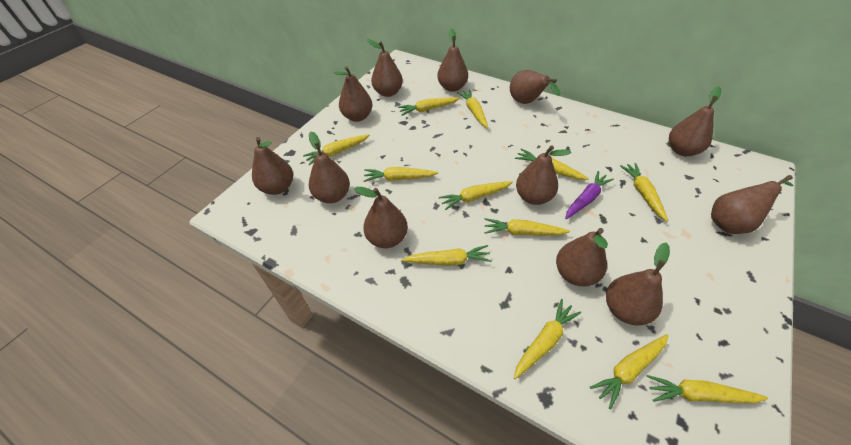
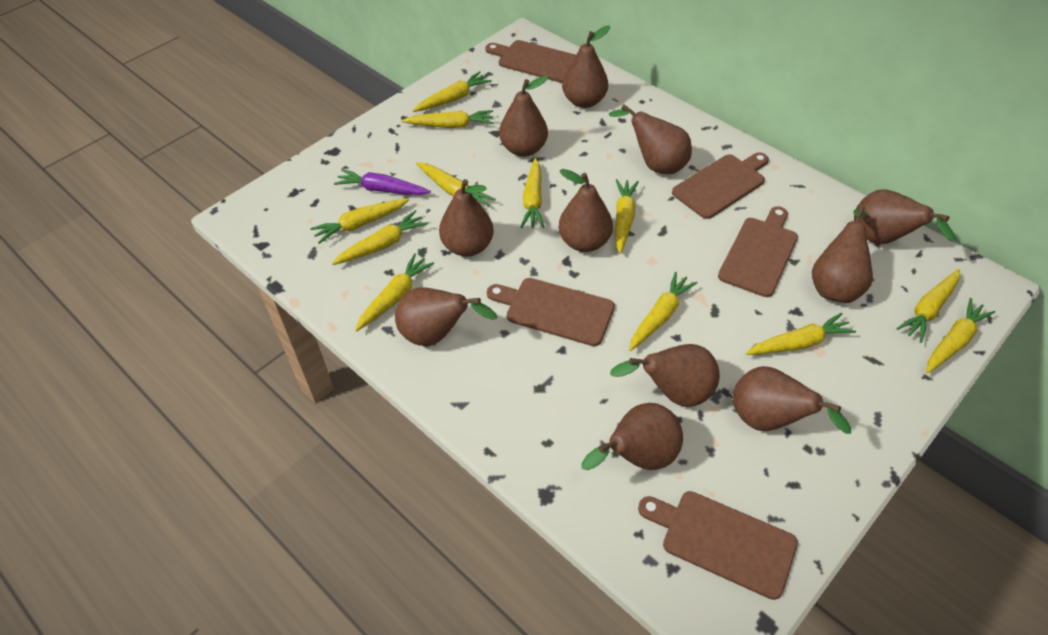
brown cutting board: none = 0 -> [485,40,576,83] [487,278,615,346] [638,491,798,600] [672,152,769,219] [718,206,798,297] = 5
brown pear: [252,137,293,195] [309,132,350,203] [334,66,372,122] [354,187,408,248] [367,39,403,97] [437,28,468,92] [510,70,560,104] [516,145,572,205] [556,228,608,286] [606,243,670,326] [669,86,721,156] [711,175,794,234] = 12 -> [395,287,497,346] [439,179,494,257] [499,75,549,157] [559,169,613,252] [562,26,610,108] [582,403,683,470] [609,104,692,174] [610,344,720,407] [732,366,851,434] [812,205,873,303] [854,189,955,244] = 11

